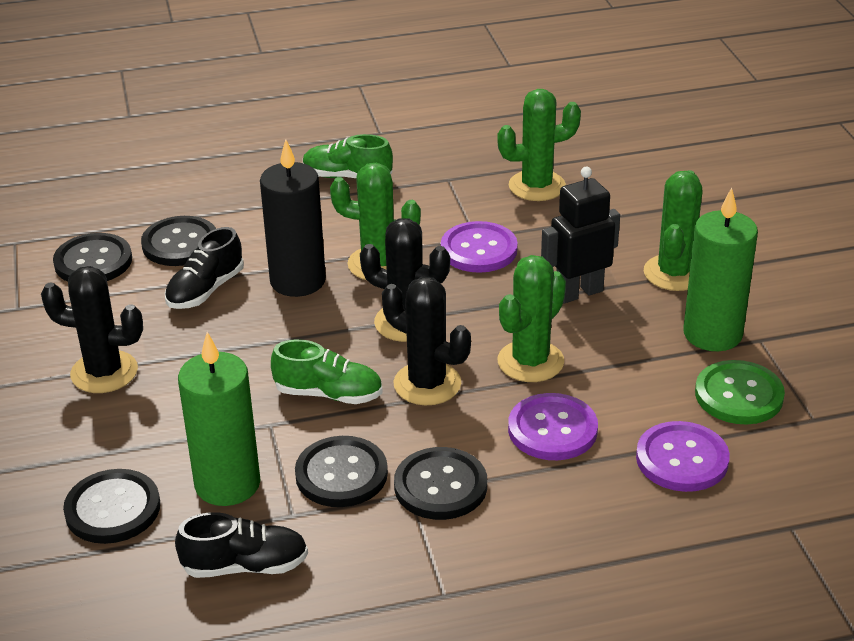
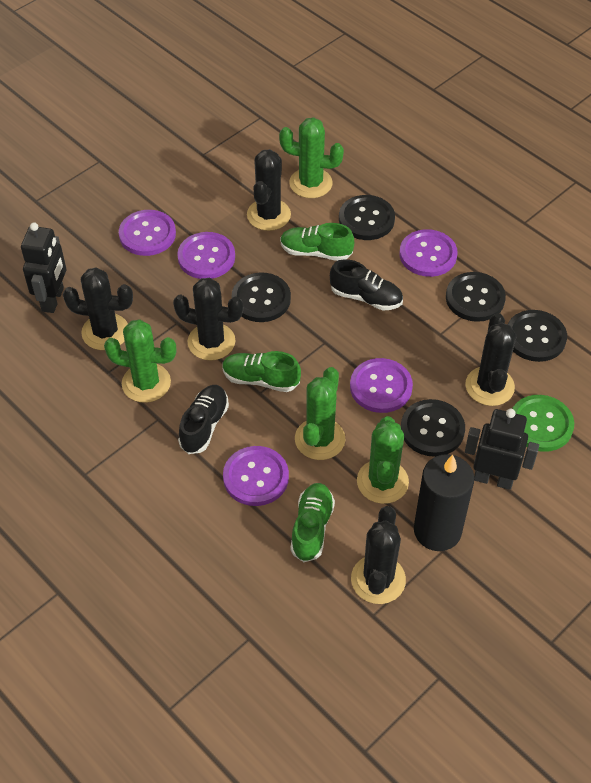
black cactus: [41,266,143,393] [360,218,450,342] [382,277,471,406] = 3 -> [63,267,133,350] [173,278,243,360] [247,149,291,231] [351,506,406,604] [465,313,516,406] = 5
black robot: [541,167,620,303] = 1 -> [21,222,66,313] [465,408,539,490] = 2
green candle: [178,332,261,506] [683,188,758,351] = 2 -> none = 0
green shoe: [271,339,383,404] [303,134,393,178] = 2 -> [222,351,301,392] [280,223,354,261] [290,483,335,562] = 3
purple button: [441,221,518,273] [508,393,598,460] [636,421,730,492] = 3 -> [119,210,176,256] [177,232,235,279] [223,446,289,506] [350,358,413,413] [400,229,458,277] = 5

